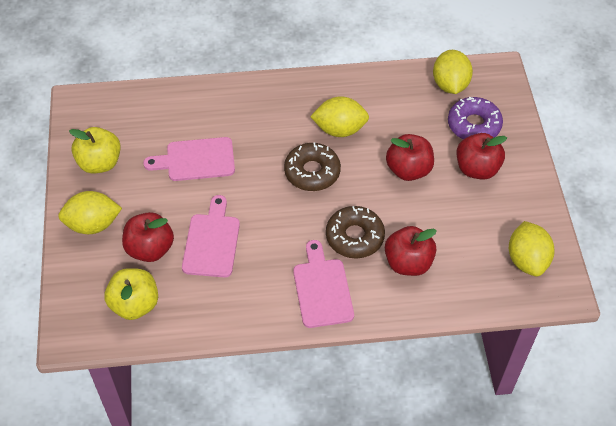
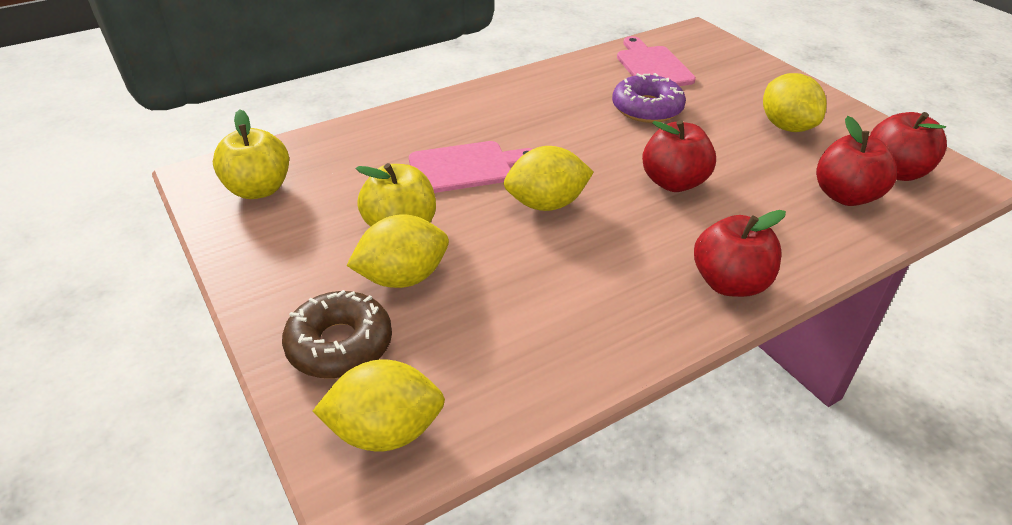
brown donut: [284,143,341,191] [326,206,385,259] = 2 -> [282,290,392,379] = 1
pink cutting board: [143,137,235,181] [182,195,240,277] [293,240,354,328] = 3 -> [409,141,532,193] [617,36,696,86] = 2

